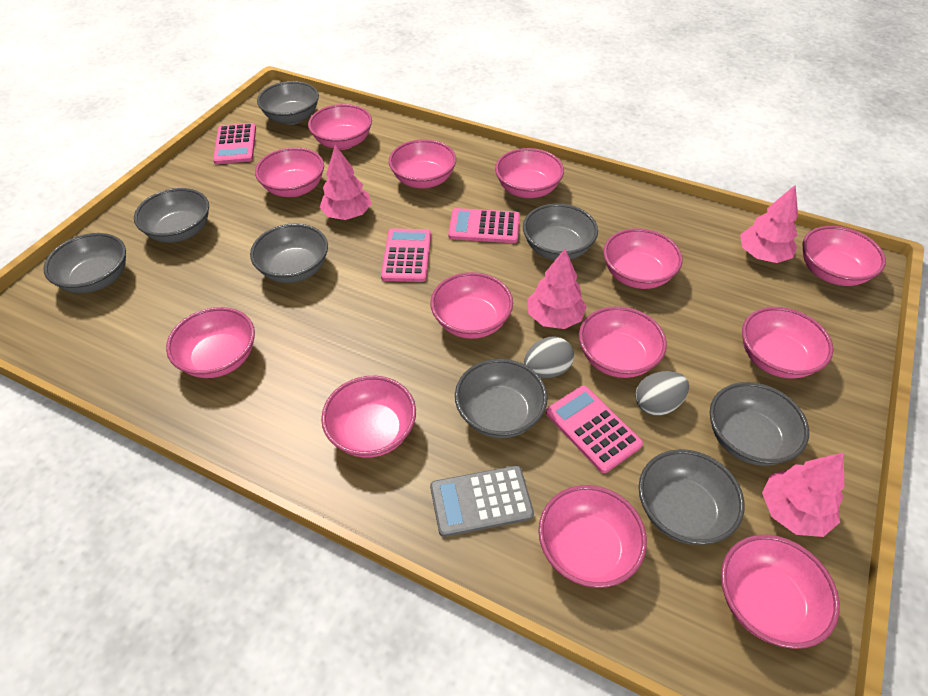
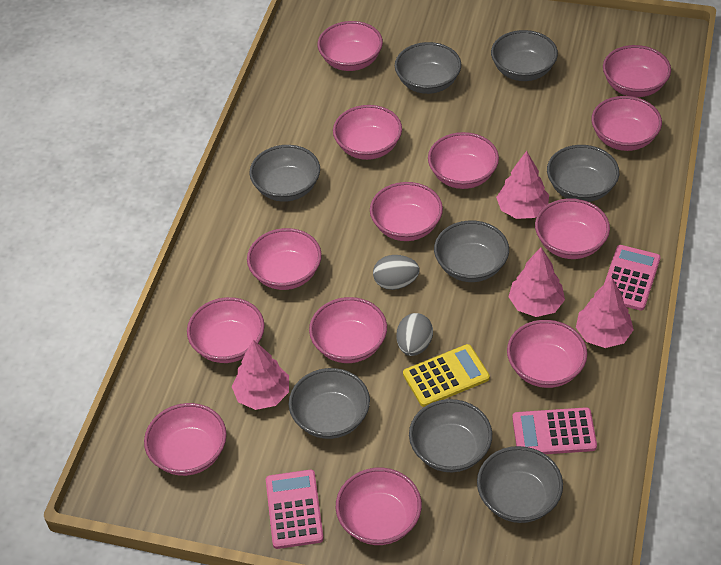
grey calculator: [430,465,534,537] = 1 -> none = 0
pink calculator: [213,123,256,164] [381,228,431,282] [448,208,520,243] [546,386,643,473] = 4 -> [266,470,324,549] [512,407,597,454] [604,245,661,311] = 3
yellow calculator: none = 0 -> [403,344,490,407] = 1

